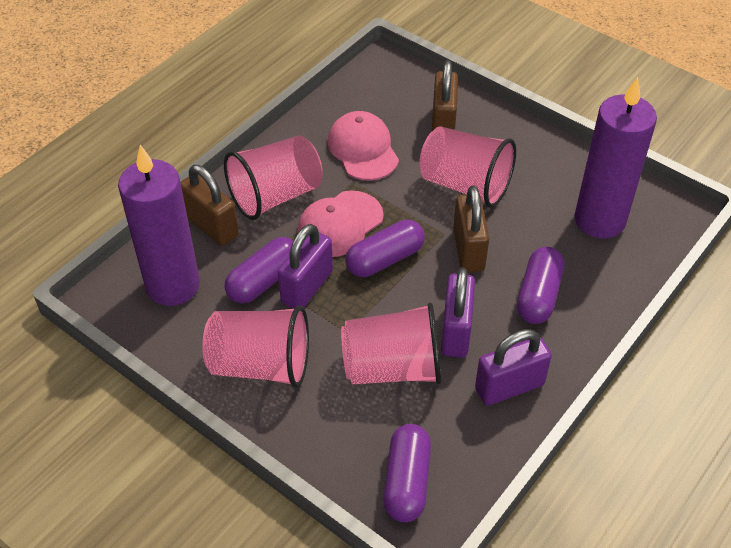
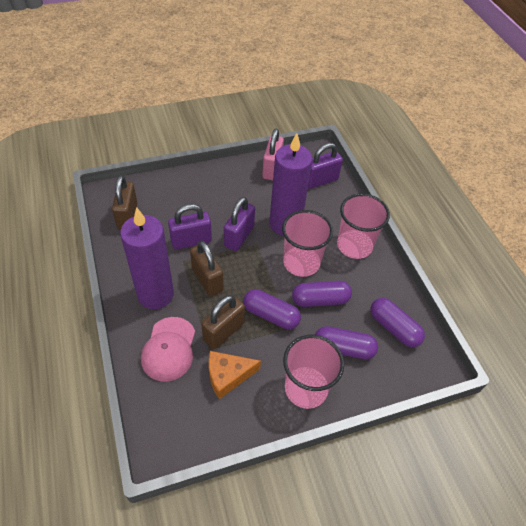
orange cheese: none = 0 -> [209,351,261,399] = 1
pink cap: [297,191,384,257] [328,111,399,180] = 2 -> [141,317,195,382] = 1
pink cup: [202,305,309,388] [224,135,323,220] [341,303,441,384] [419,126,516,208] = 4 -> [282,210,333,277] [283,335,344,409] [337,194,390,259] = 3
pink padlock: none = 0 -> [262,129,284,180] = 1

